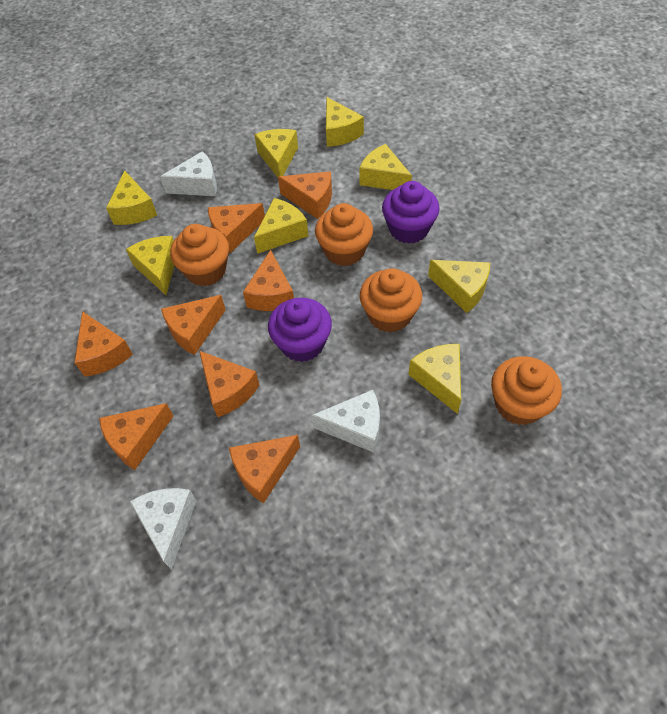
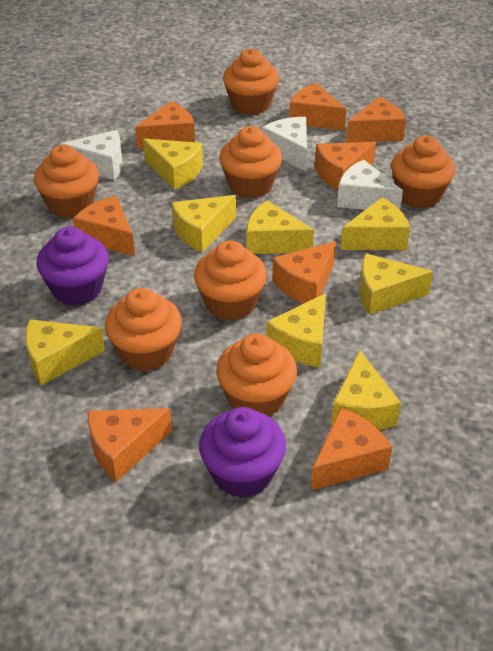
orange cupcake: [170,224,229,286] [315,203,373,266] [360,268,422,332] [491,356,562,425] = 4 -> [34,145,99,218] [105,288,182,371] [194,240,267,321] [216,334,297,416] [219,126,282,198] [223,49,279,115] [391,136,455,208] = 7

